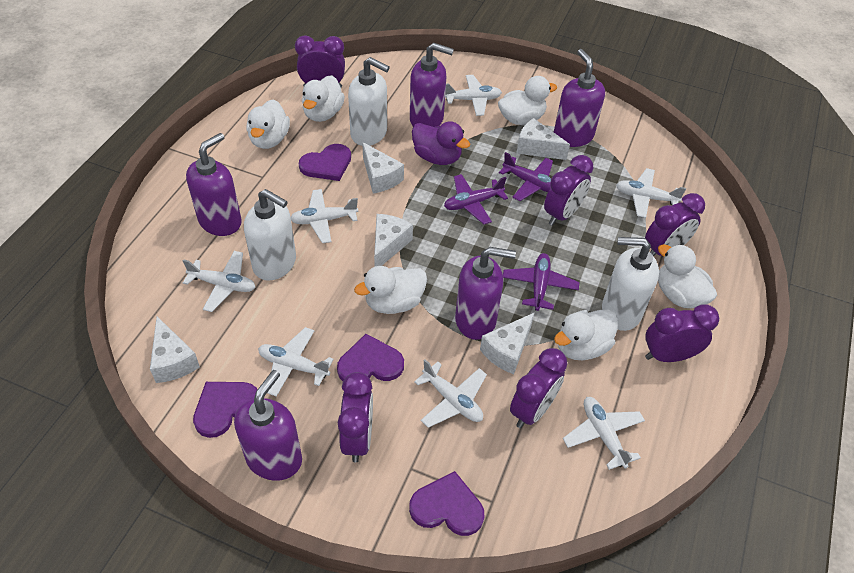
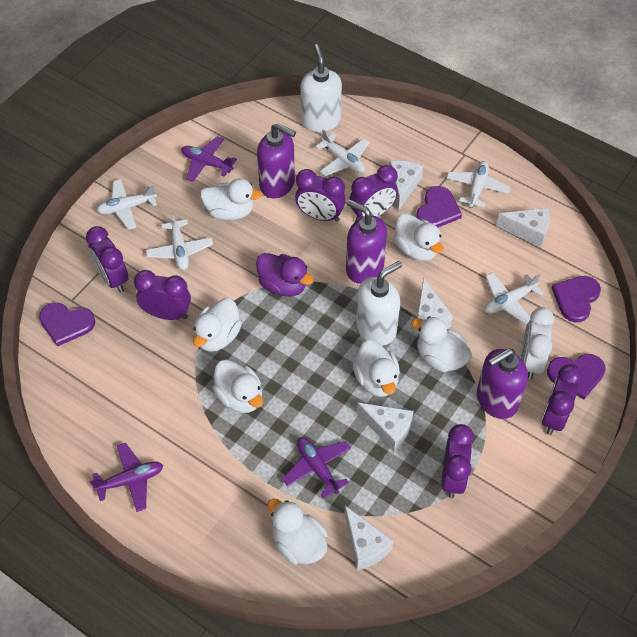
purple soap dispenser: [186,133,242,236] [234,370,302,481] [410,43,454,127] [455,247,516,340] [554,49,605,147] = 5 -> [257,123,296,198] [346,199,387,284] [477,348,528,419] = 3
white clock: none = 0 -> [521,307,554,379] = 1
white duck: [246,99,290,149] [302,75,345,122] [354,266,427,314] [498,76,557,125] [554,309,618,360] [658,244,717,308] = 6 -> [193,298,242,352] [200,178,262,220] [212,360,263,413] [267,499,328,565] [353,340,400,397] [394,213,444,261] [411,316,472,372] = 7
white plane: [183,251,255,312] [258,327,334,397] [291,189,358,243] [414,359,487,428] [445,75,502,116] [563,397,645,470] [616,168,686,218] = 7 -> [97,179,157,230] [146,211,213,270] [316,129,370,176] [447,161,511,208] [485,272,544,325] = 5
white soap dispenser: [244,189,296,281] [348,57,390,146] [602,237,659,331] = 3 -> [301,44,342,132] [356,261,402,345] = 2

